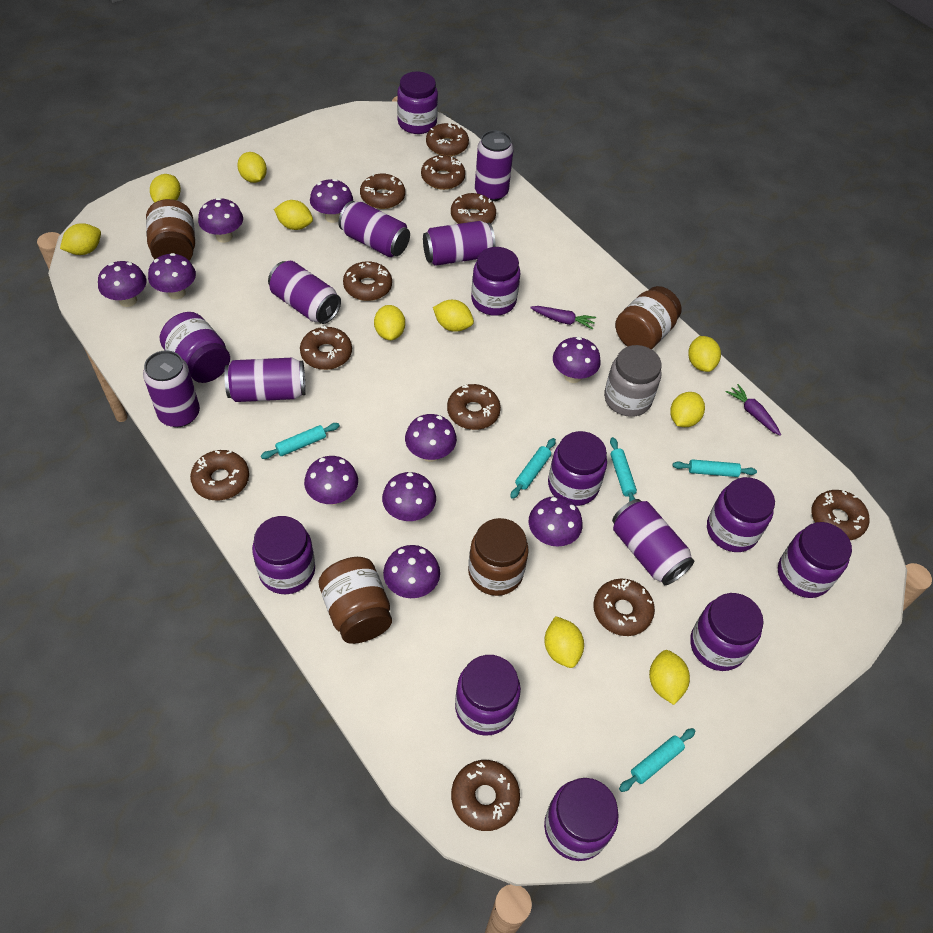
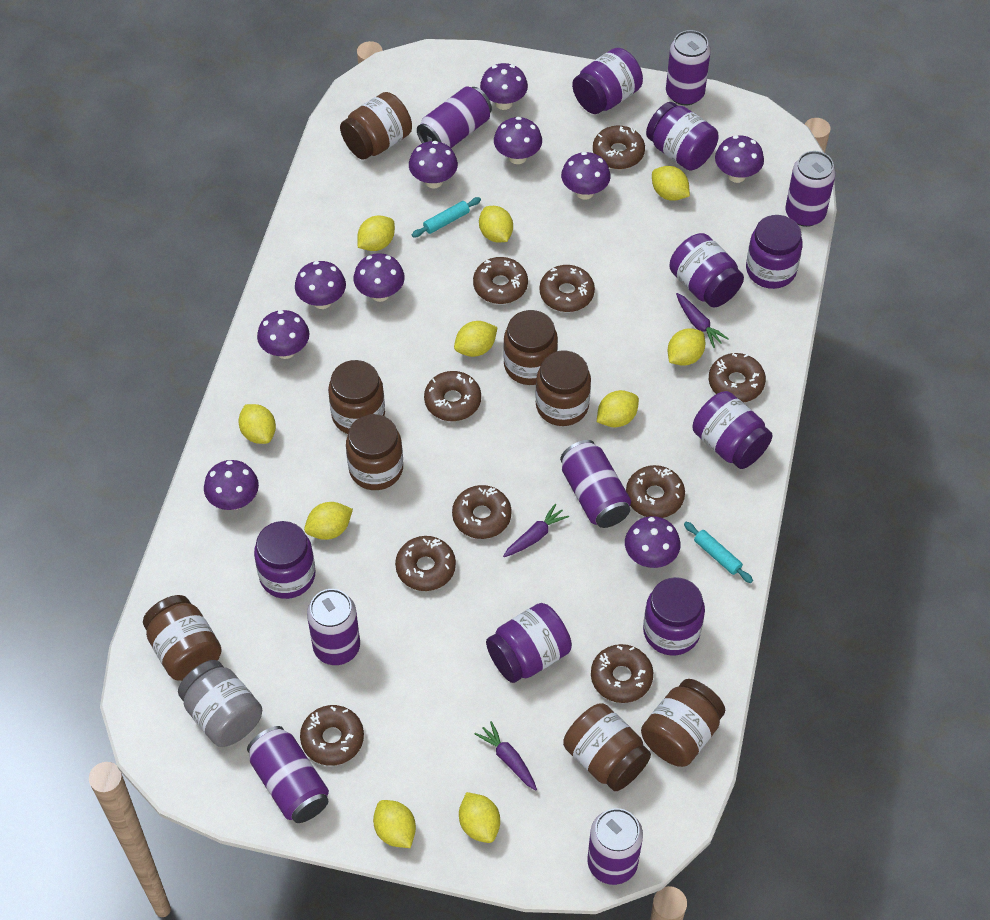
brown donut: [190,450,249,500] [300,326,352,370] [343,261,392,301] [360,174,405,209] [421,155,465,190] [426,123,469,156] [447,384,501,430] [451,193,496,224] [451,760,520,831] [593,579,655,636] [812,490,869,540] = 11 -> [300,705,364,766] [395,536,456,591] [424,371,481,421] [452,485,512,539] [473,257,528,304] [539,265,595,312] [591,644,653,703] [593,126,645,169] [626,465,685,518] [709,353,766,402] = 10
brown jar: [146,199,195,260] [319,557,392,644] [468,518,529,596] [615,286,682,349] = 4 -> [143,595,222,681] [328,360,385,434] [340,92,412,160] [346,414,403,490] [503,310,558,385] [535,351,591,426] [563,703,651,791] [641,679,725,767] = 8
purple carrot: [530,306,596,330] [726,384,781,436] = 2 -> [475,721,537,790] [503,504,569,557] [676,293,729,348] = 3
purple jar: [160,312,230,383] [252,516,315,594] [397,72,438,134] [455,655,521,736] [471,247,520,316] [544,778,618,861] [548,431,607,506] [690,593,764,671] [707,477,775,552] [778,522,852,598] = 10 -> [254,521,316,599] [486,603,572,683] [572,48,643,114] [643,577,705,656] [646,102,719,170] [669,233,744,308] [693,391,773,469] [746,215,803,289] = 8
turquoise rolling pin: [261,423,340,459] [510,438,556,499] [610,437,637,502] [619,728,696,792] [672,459,757,477] = 5 -> [412,197,481,237] [684,522,753,583] = 2

